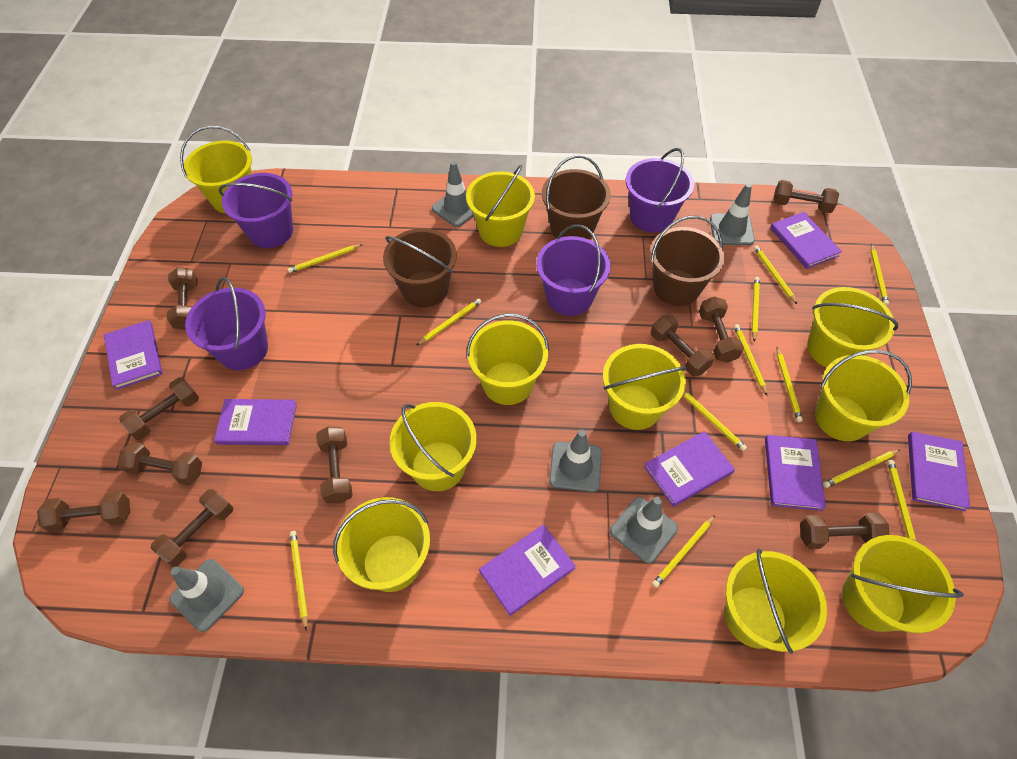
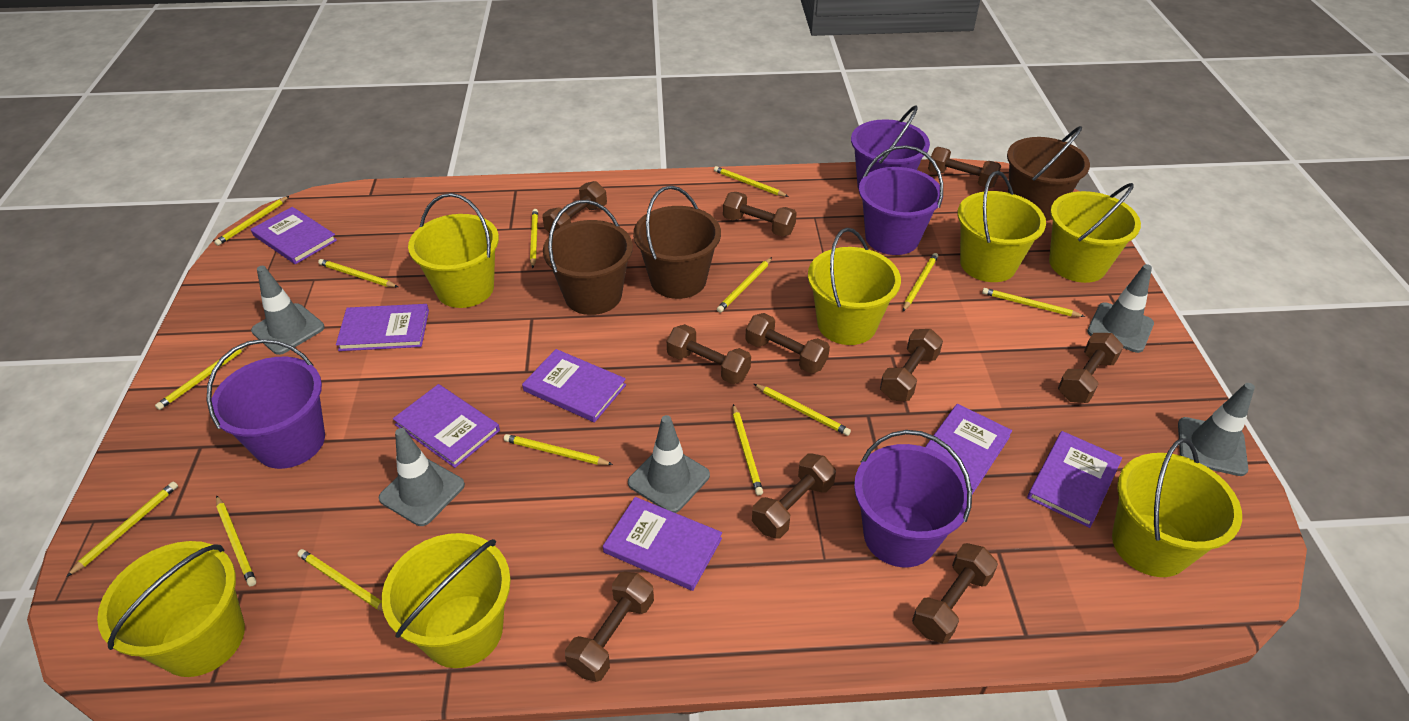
yellow bucket: [180,126,252,214] [333,497,430,592] [389,402,477,491] [466,165,535,247] [466,314,549,405] [603,344,687,430] [724,549,827,654] [807,287,898,368] [815,350,912,441] [842,535,964,633] = 10 -> [97,541,245,677] [382,533,511,668] [408,193,499,308] [808,228,901,345] [958,171,1046,282] [1049,183,1141,283] [1112,438,1242,577] = 7
yellow pencil: [287,244,363,273] [290,531,308,630] [417,299,481,345] [652,515,715,588] [683,391,747,451] [734,324,767,395] [752,277,760,342] [754,245,797,304] [777,347,803,422] [823,450,900,488] [871,244,889,306] [888,460,916,541] = 12 -> [66,482,178,577] [155,346,247,410] [214,196,289,246] [216,495,256,586] [297,549,383,611] [318,259,398,287] [504,434,613,465] [530,209,538,269] [714,166,789,197] [717,257,772,313] [733,404,763,495] [754,384,851,436] [903,253,938,311] [982,288,1085,317] = 14

